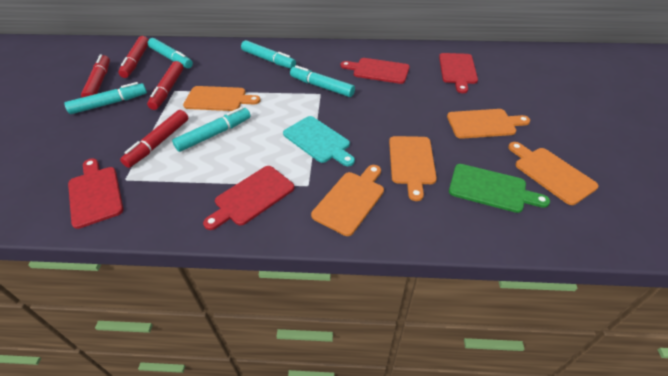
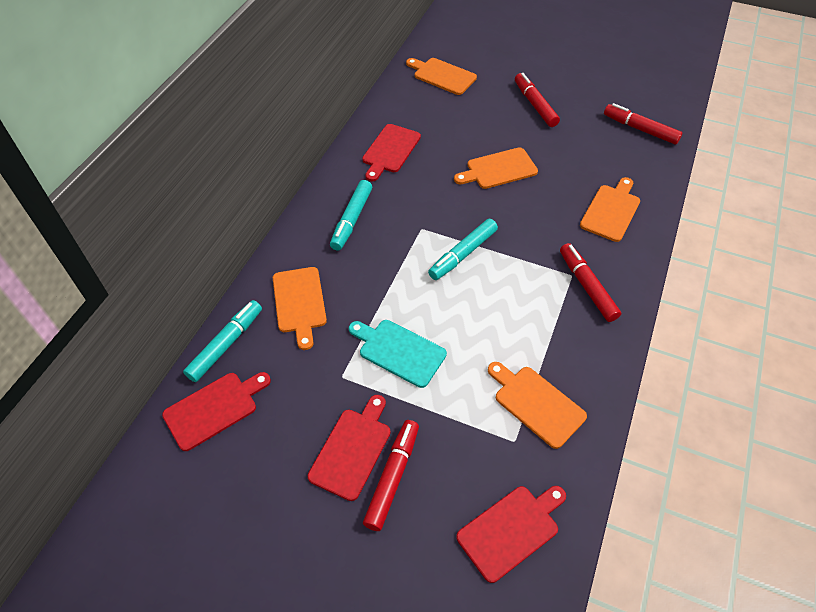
green cutting board: [449,164,550,213] = 1 -> none = 0
turquoise marker: [64,82,147,114] [148,38,193,68] [172,107,251,152] [241,40,296,69] [290,65,355,97] = 5 -> [183,300,262,382] [330,180,372,251] [428,219,498,280] = 3

